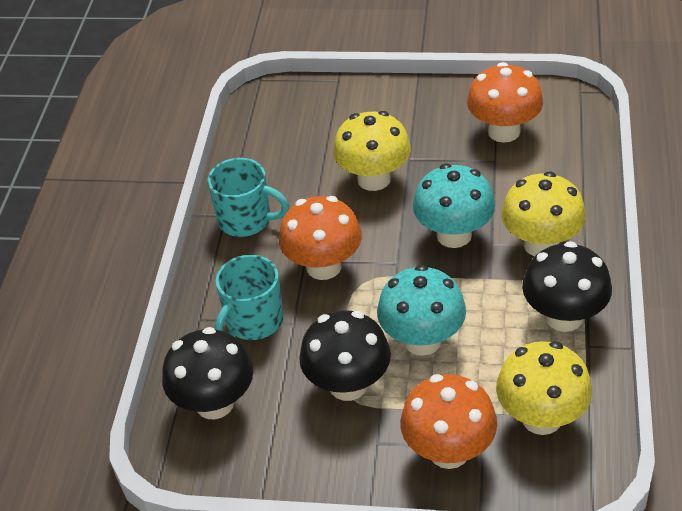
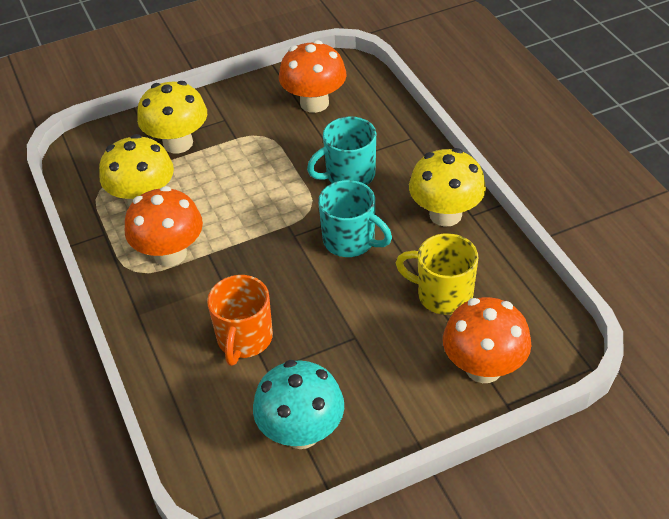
black mushroom: [162,327,253,419] [299,310,391,401] [522,241,612,332] = 3 -> none = 0
orange mug: none = 0 -> [207,275,273,366] = 1
turquoise mushroom: [377,265,466,356] [413,164,495,248] = 2 -> [253,360,344,449] = 1
yellow mug: none = 0 -> [396,233,478,315] = 1

